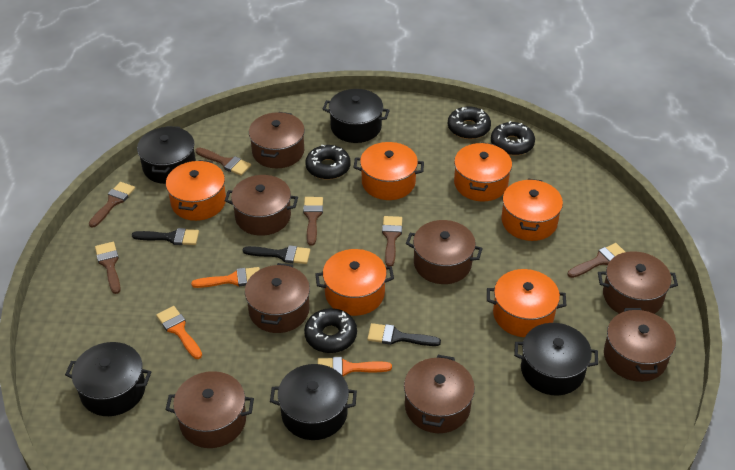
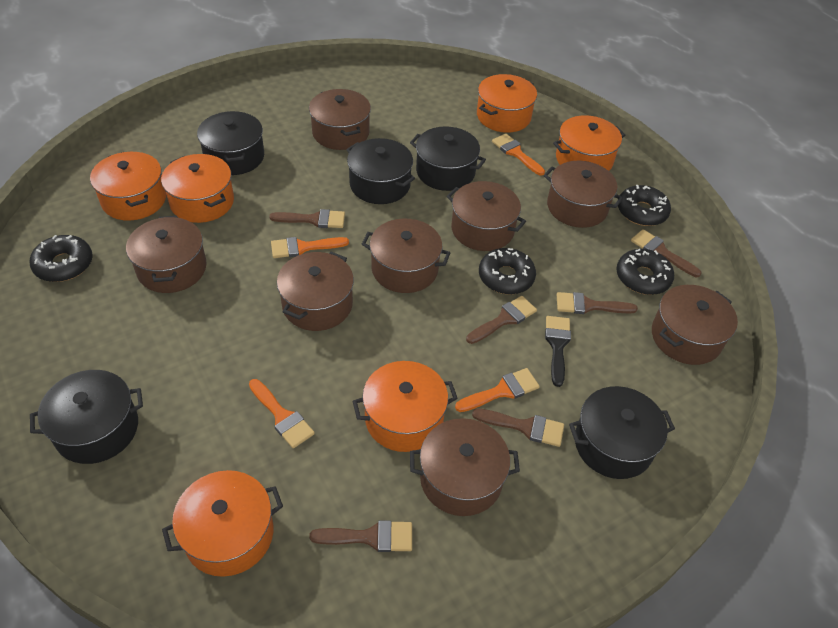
black brush: [132,228,199,245] [243,245,310,264] [367,323,441,346] = 3 -> [545,316,571,387] = 1
orange brush: [156,306,202,359] [191,267,260,288] [318,357,392,377] = 3 -> [249,379,315,448] [271,237,349,258] [455,368,540,412] [492,133,545,176] = 4

